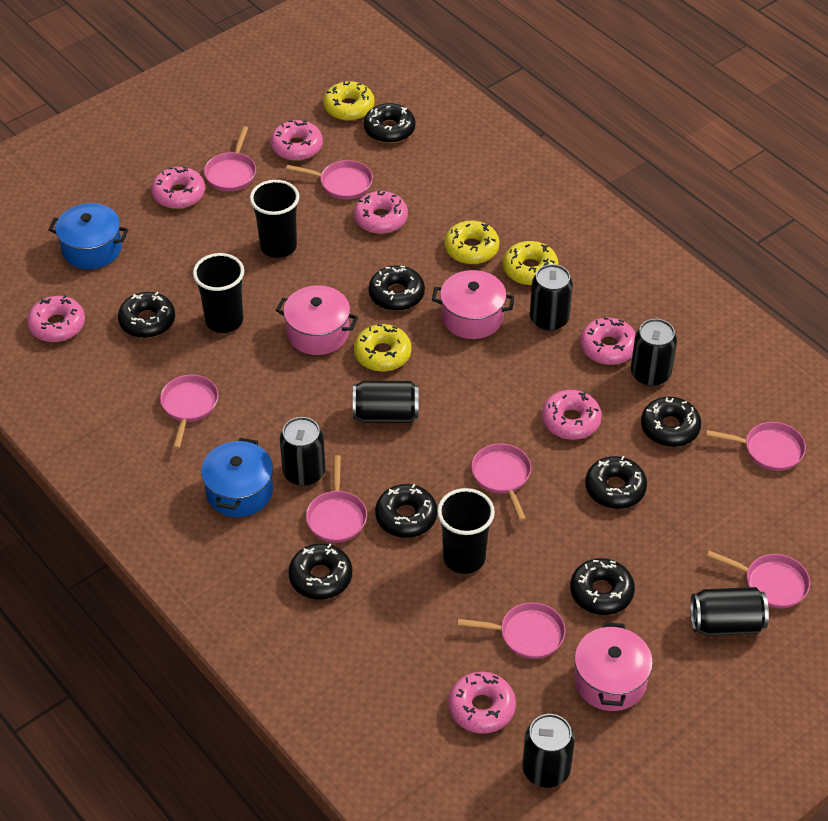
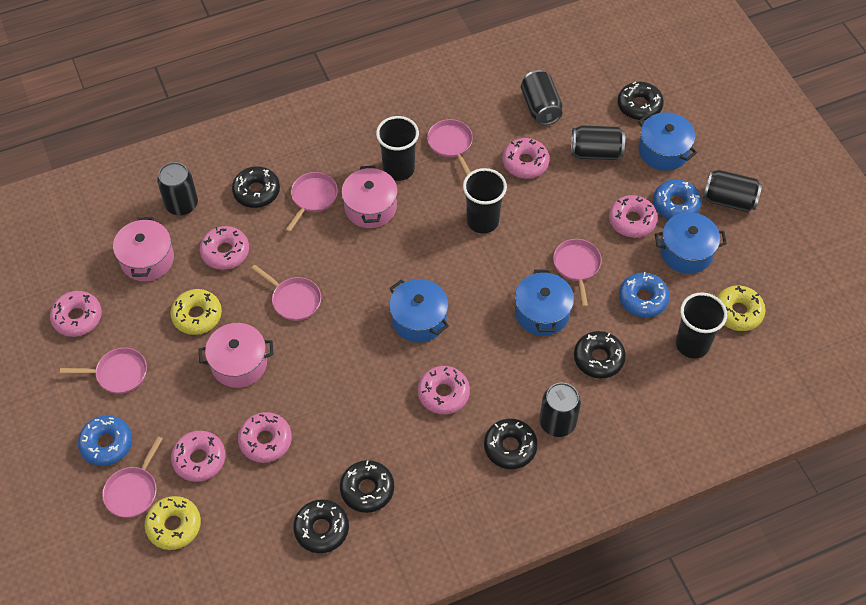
black can: [280,417,325,486] [353,381,418,423] [522,714,575,788] [530,264,573,331] [631,319,677,386] [690,587,769,636] = 6 -> [157,162,198,216] [521,70,563,125] [540,382,581,437] [571,125,625,160] [703,170,762,212] = 5
black donut: [118,292,175,338] [288,543,352,599] [364,103,415,143] [369,266,425,311] [375,484,437,538] [570,558,635,615] [585,456,647,509] [641,397,701,447] = 8 -> [232,166,280,208] [293,499,349,553] [340,460,394,513] [484,419,538,469] [574,331,626,378] [618,82,664,120] = 6
blue donut: none = 0 -> [78,415,132,466] [619,272,670,318] [653,179,702,219] = 3
blue pot: [48,203,129,269] [201,438,273,517] = 2 -> [389,279,449,343] [515,269,574,336] [638,112,697,171] [655,212,727,274] = 4
pink pan: [160,375,218,449] [204,126,256,191] [286,160,373,200] [306,455,367,543] [458,602,566,659] [471,444,531,521] [706,422,806,471] [707,551,810,608] = 8 -> [60,347,147,394] [102,436,163,518] [251,264,321,321] [285,172,338,232] [427,119,473,176] [553,239,602,307] = 6
yellow donut: [323,81,375,121] [354,324,412,372] [444,221,499,264] [503,241,559,285] = 4 -> [145,496,201,550] [170,289,222,335] [717,286,766,331] = 3

